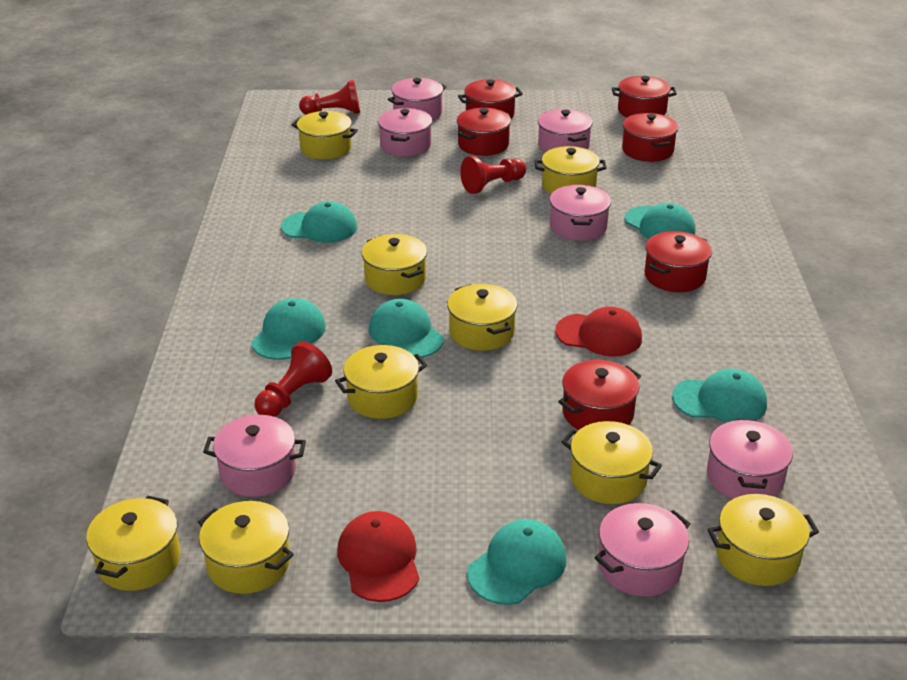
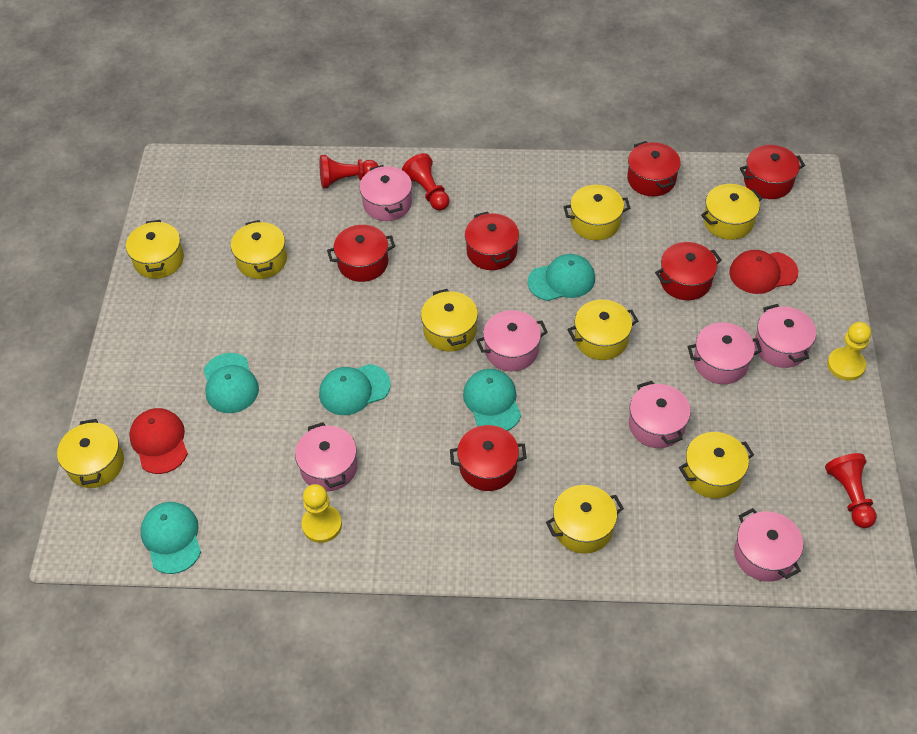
turquoise cap: [251,298,326,360] [281,201,357,243] [369,299,444,359] [467,519,567,605] [625,203,696,239] [672,369,767,423] = 6 -> [140,502,201,574] [204,353,259,413] [319,364,391,415] [463,369,521,431] [528,254,595,301] = 5
yellow pawn: none = 0 -> [302,484,342,543] [827,322,871,381] = 2

